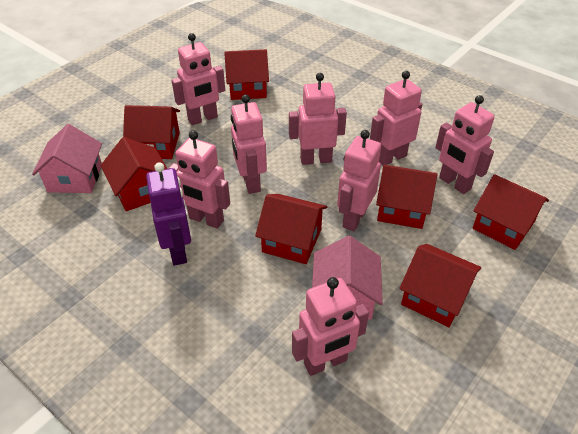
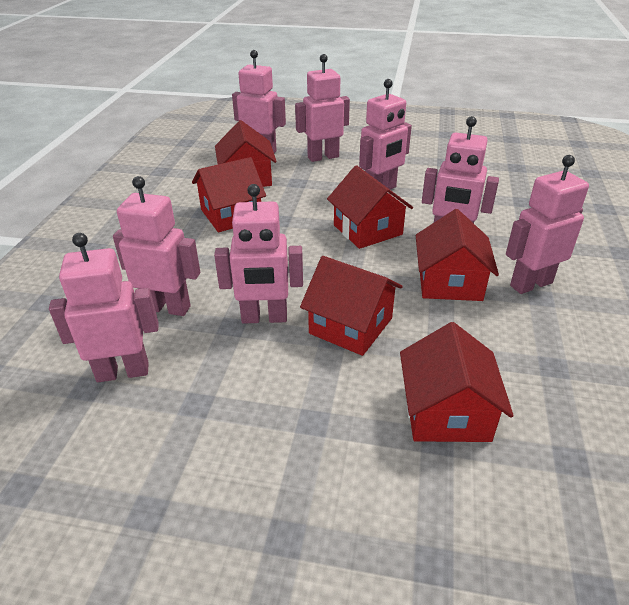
pink house: [32,124,102,193] [312,236,383,320] = 2 -> none = 0
purple robot: [146,162,191,266] = 1 -> none = 0
red house: [101,137,168,211] [123,105,180,159] [224,49,269,100] [255,194,327,264] [376,165,437,229] [399,244,481,327] [473,174,549,250] = 7 -> [192,157,266,232] [215,120,277,187] [300,256,403,356] [327,165,413,249] [400,322,514,442] [416,209,499,301] = 6

